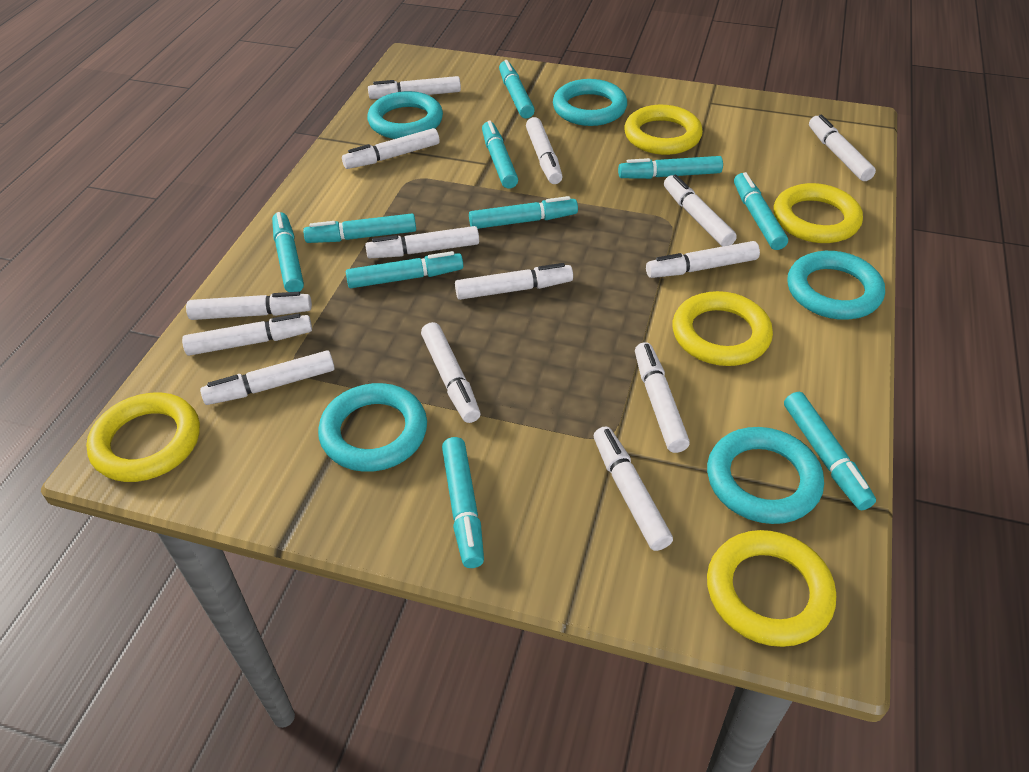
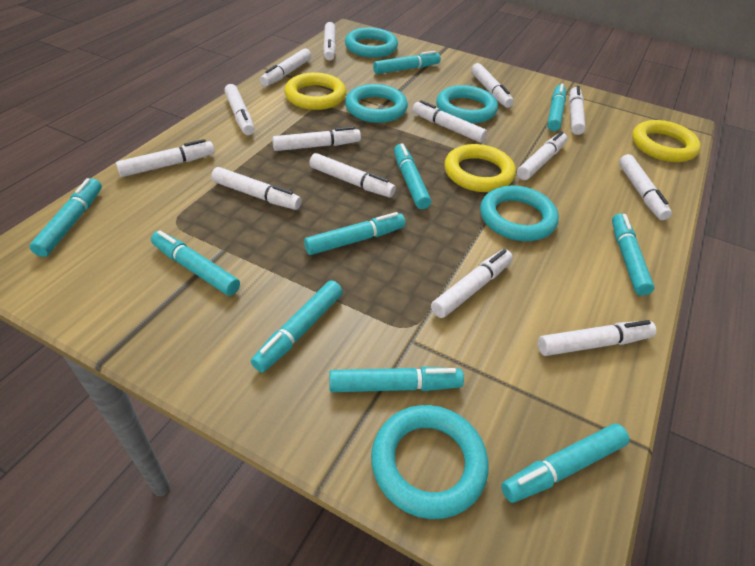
yellow ring: [86,393,200,482] [624,105,703,155] [673,291,773,366] [707,530,836,647] [774,183,863,243] = 5 -> [284,72,346,110] [444,144,516,192] [632,120,701,162] = 3

